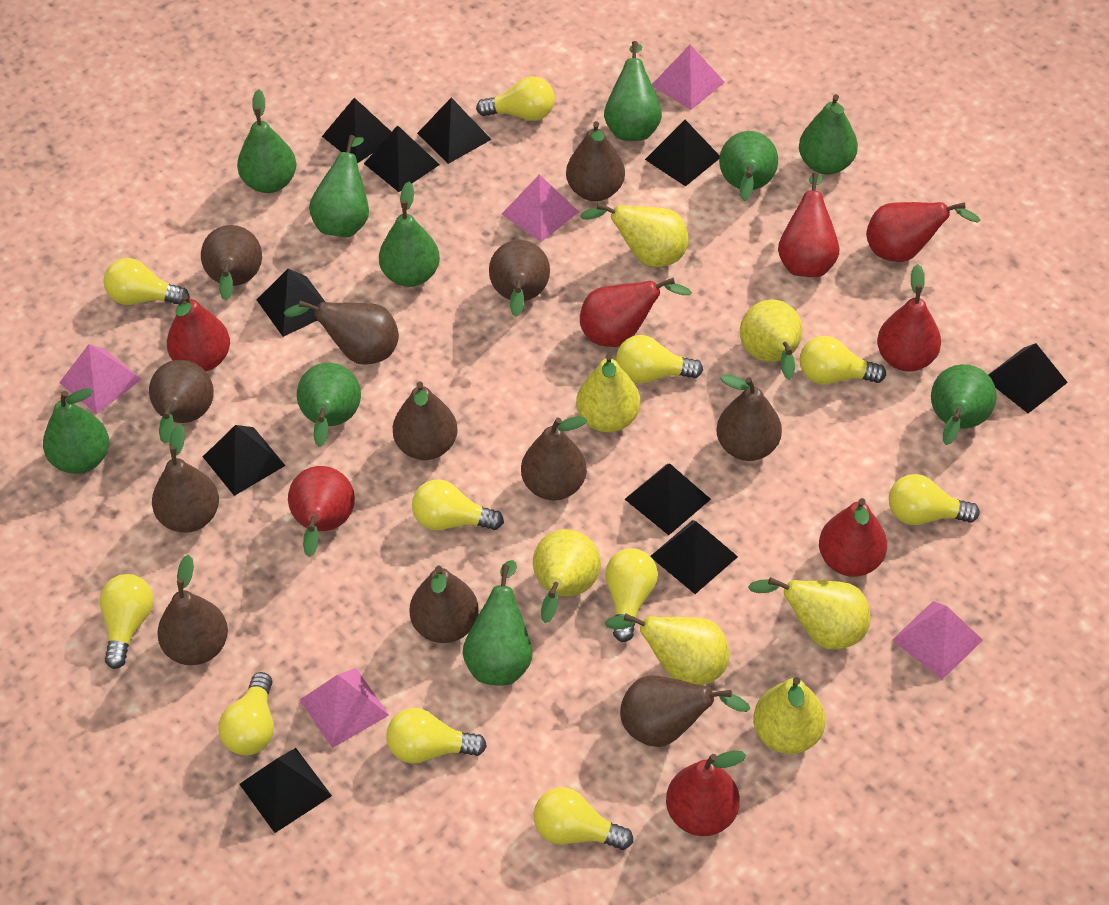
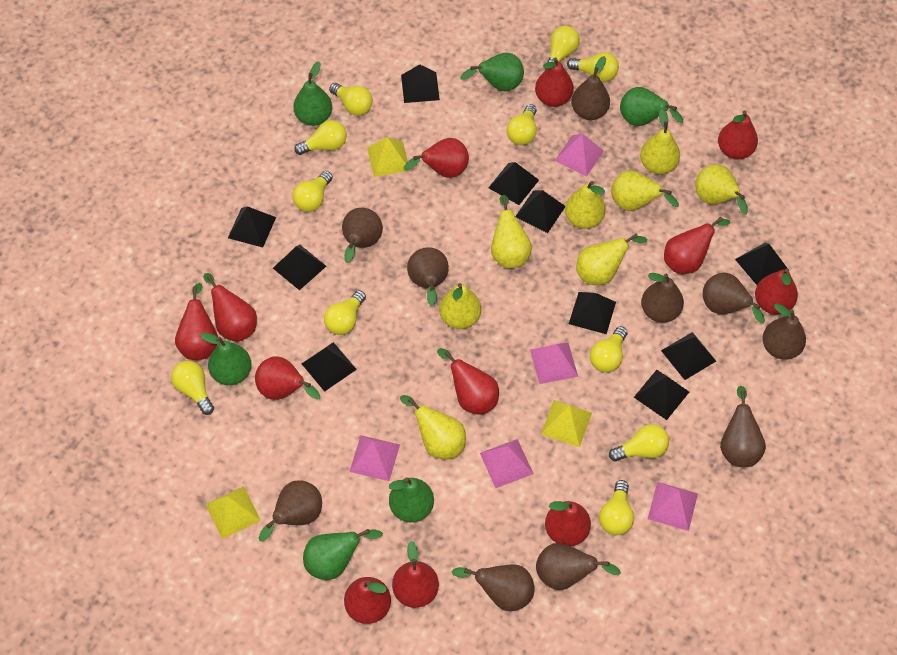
brown pear: [149,360,214,444] [152,424,219,533] [157,555,228,665] [201,225,262,300] [284,301,399,365] [393,381,458,460] [410,565,479,643] [489,240,550,317] [521,417,587,500] [566,121,625,201] [620,675,750,747] [716,374,782,461] = 12 -> [259,480,322,541] [342,208,383,263] [407,247,449,306] [451,564,535,611] [536,543,621,590] [571,56,610,120] [641,273,684,323] [703,273,765,324] [720,386,766,467] [763,303,806,360] = 10
green pear: [43,388,109,474] [237,89,296,193] [297,363,361,447] [309,135,369,237] [379,182,440,287] [462,560,533,686] [604,41,662,141] [719,131,778,201] [799,94,858,175] [931,364,997,445] = 10 -> [200,333,252,385] [293,62,332,126] [303,529,383,580] [389,477,434,522] [460,53,524,91] [620,87,683,126] = 6
red pear: [167,294,230,371] [288,466,355,557] [580,278,692,347] [666,751,746,836] [778,172,839,277] [819,498,887,577] [866,202,980,262] [877,264,941,372] = 8 -> [175,283,218,360] [203,273,257,342] [255,356,320,400] [344,577,391,624] [392,541,439,608] [404,138,469,178] [437,348,499,414] [535,57,574,107] [545,501,591,546] [664,217,730,274] [718,110,758,160] [755,268,798,314] = 12
yellow pear: [533,529,601,623] [576,354,640,433] [580,203,688,267] [605,614,729,685] [740,299,802,379] [748,577,871,650] [753,677,825,754] = 7 -> [400,395,466,460] [439,283,481,329] [491,195,532,268] [565,181,606,229] [576,233,647,285] [611,171,679,211] [640,108,680,174] [695,164,748,214] = 8
yellow pyramid: none = 0 -> [206,486,261,539] [367,137,410,177] [541,400,592,447] = 3

